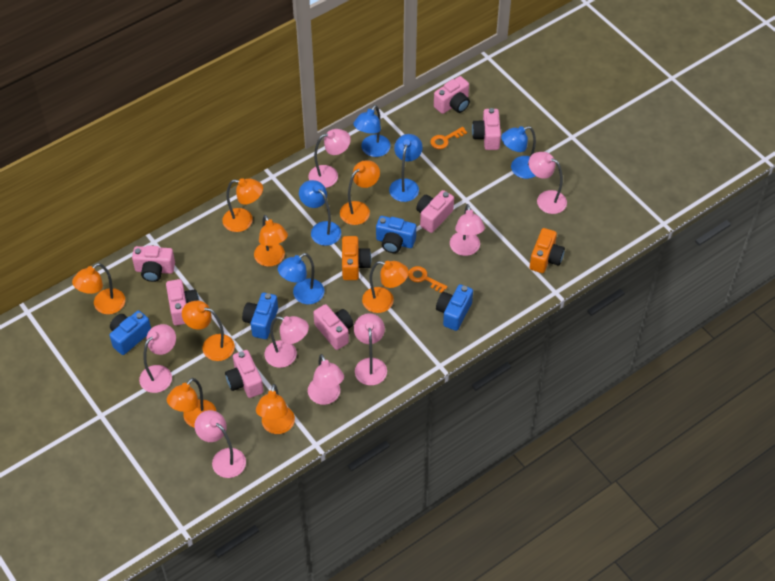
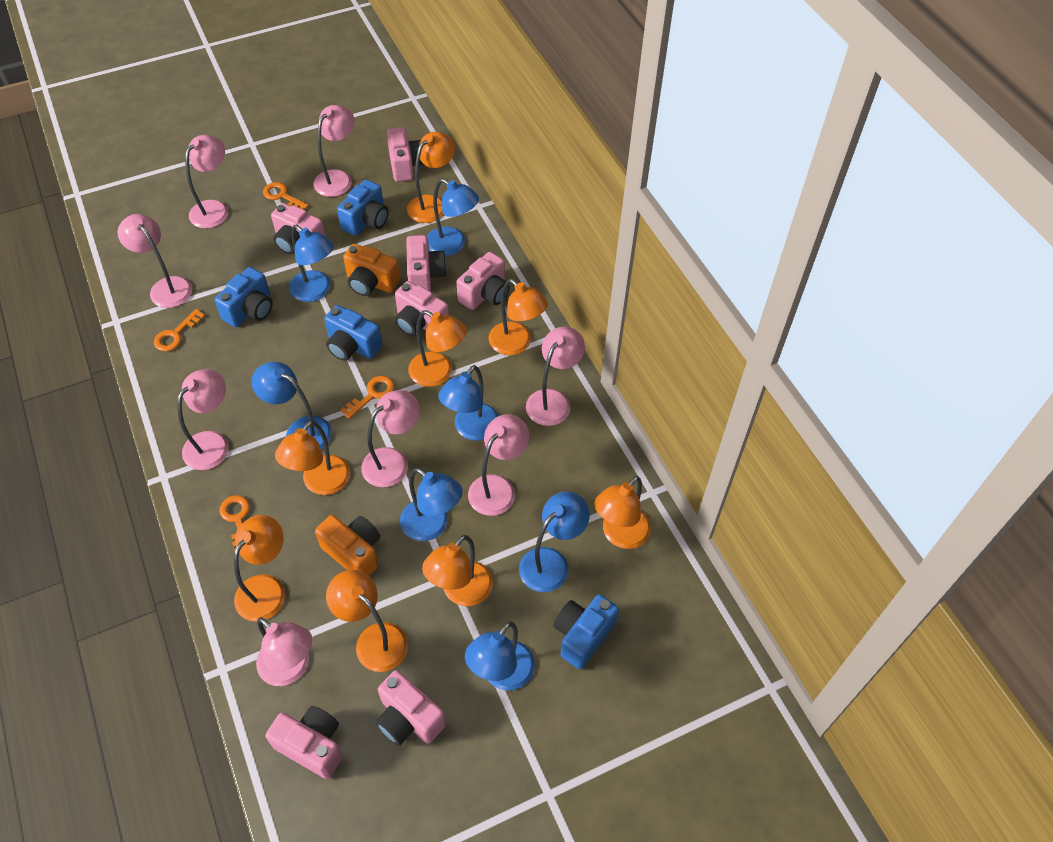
blue lamp: [278,253,324,304] [299,180,341,246] [353,105,391,157] [389,134,423,202] [501,126,536,179] = 5 -> [252,362,332,450] [289,225,334,302] [400,468,463,541] [427,178,479,256] [438,365,499,441] [465,622,535,690] [519,491,590,592] = 7
orange key: [408,266,448,293] [430,127,467,149] = 2 -> [154,309,205,351] [219,495,250,551] [263,182,309,210] [341,376,395,419] = 4

